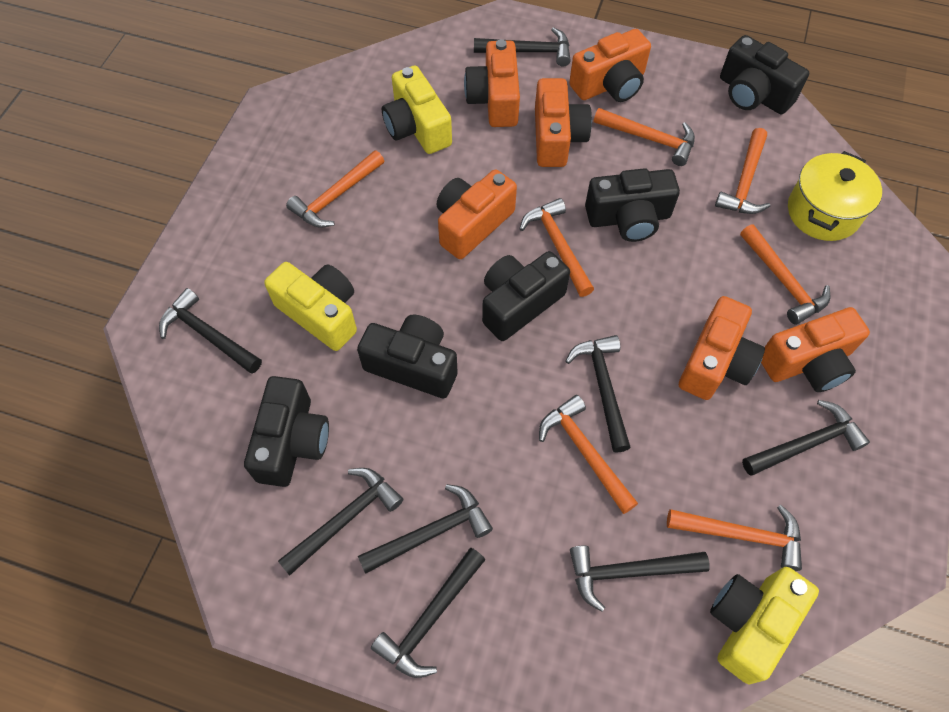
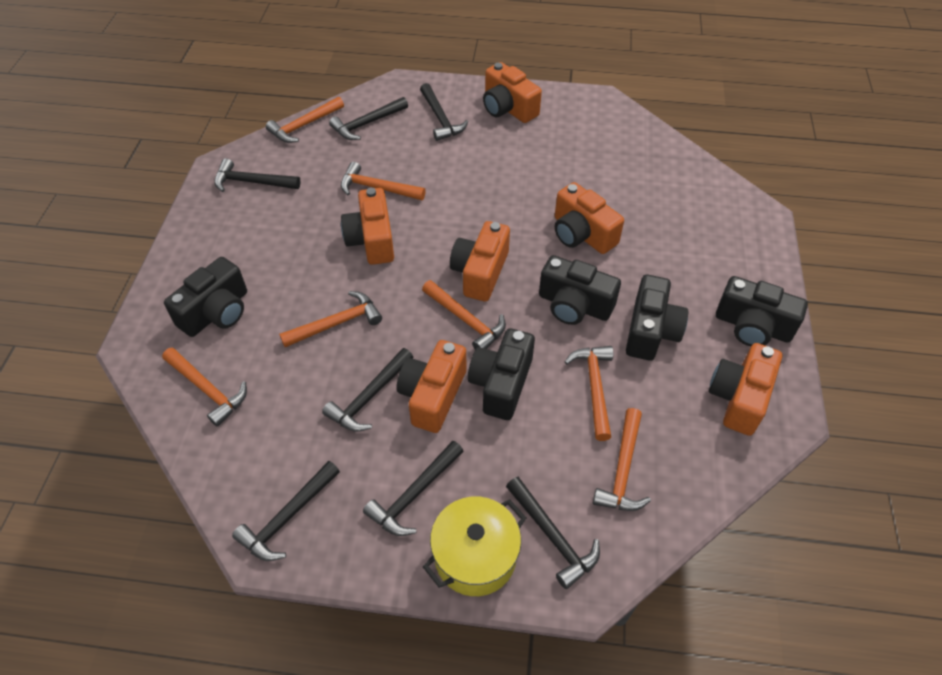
black hammer: [159,288,262,374] [278,468,403,575] [358,484,493,574] [371,548,485,678] [474,27,571,67] [565,335,631,453] [570,545,710,612] [742,400,870,476] = 8 -> [214,158,301,192] [232,461,340,561] [322,348,413,431] [329,97,408,140] [363,441,464,536] [420,83,468,141] [506,477,600,589] = 7
yellow camera: [264,262,357,351] [382,66,452,154] [710,567,819,684] = 3 -> none = 0

